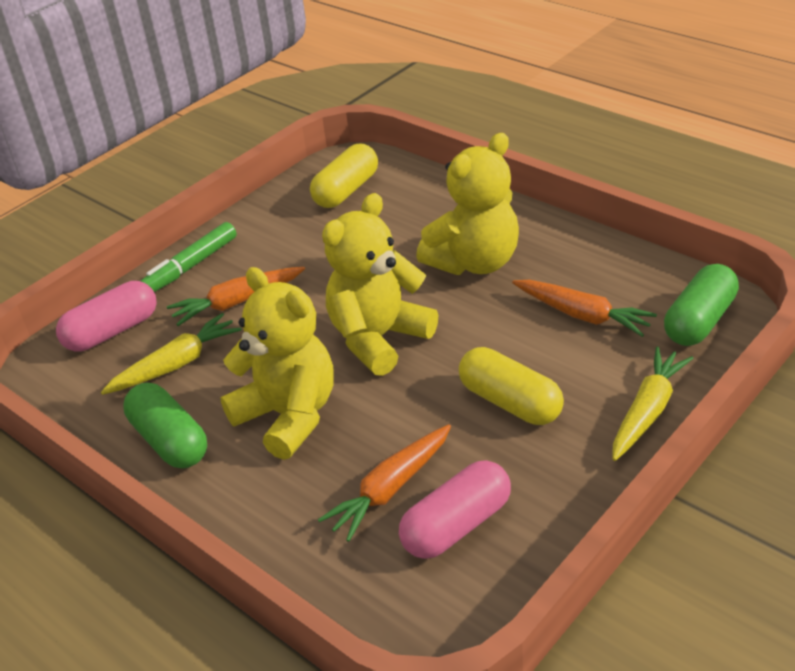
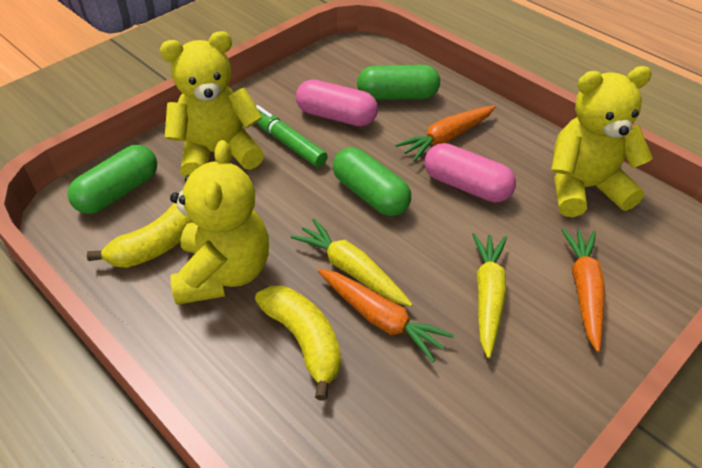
green capsule: [123,383,207,468] [664,264,739,346] = 2 -> [68,145,157,214] [333,147,411,216] [357,65,440,100] = 3
yellow banana: none = 0 -> [87,203,194,268] [255,286,341,401] = 2
yellow capsule: [310,144,378,208] [459,347,564,425] = 2 -> none = 0

